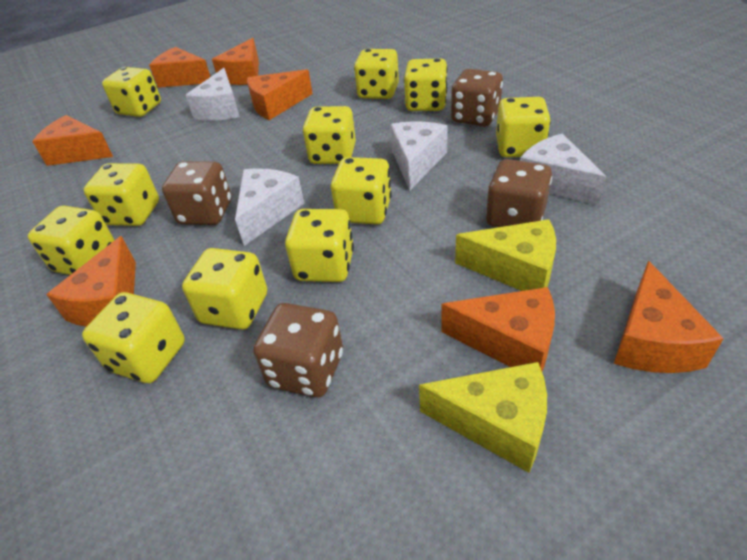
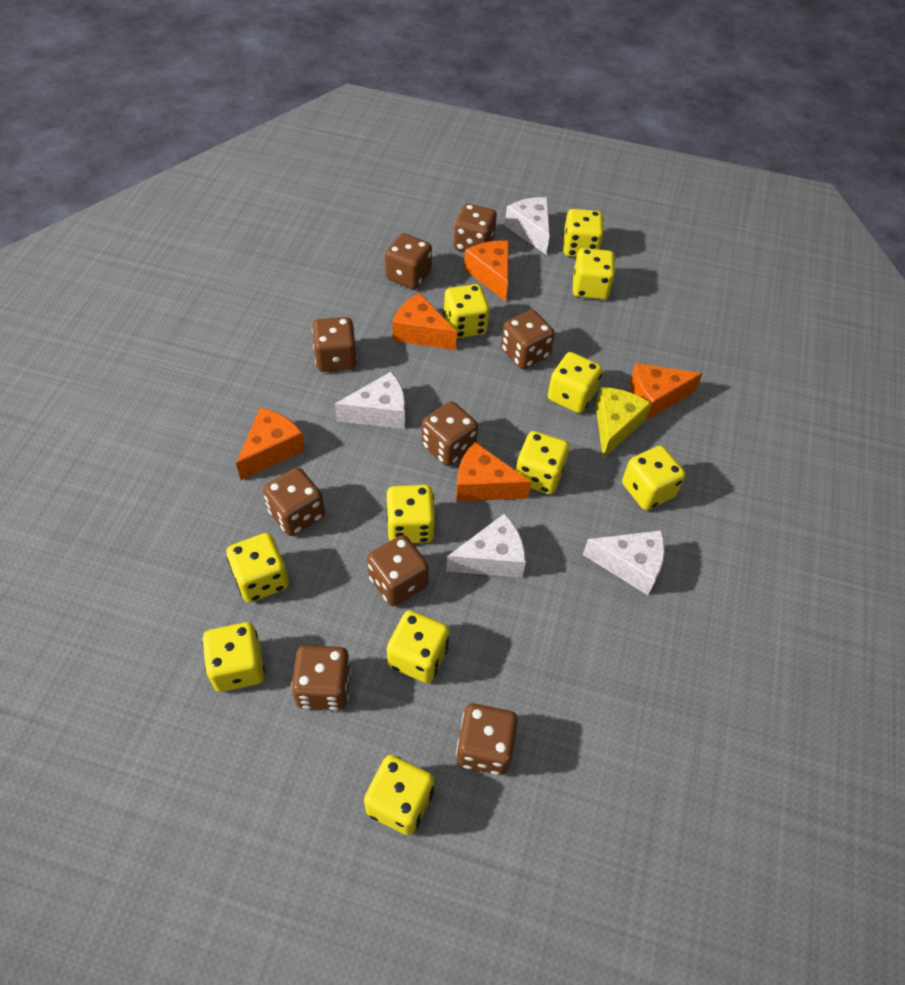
brown dice: [162,161,232,225] [253,303,343,397] [451,69,503,127] [486,159,552,227] = 4 -> [263,467,325,536] [291,645,351,710] [312,317,357,372] [367,535,429,606] [385,233,432,289] [422,401,478,466] [453,203,497,252] [456,704,518,775] [501,310,555,369] = 9
orange cheese: [33,115,113,166] [46,236,136,327] [149,47,210,88] [212,38,259,85] [247,69,313,120] [441,287,555,371] [614,261,724,373] = 7 -> [236,407,305,480] [392,293,457,350] [456,442,531,502] [464,240,509,301] [630,363,703,420] = 5
yellow cheese: [419,362,547,473] [455,219,556,291] = 2 -> [596,387,651,458] = 1

